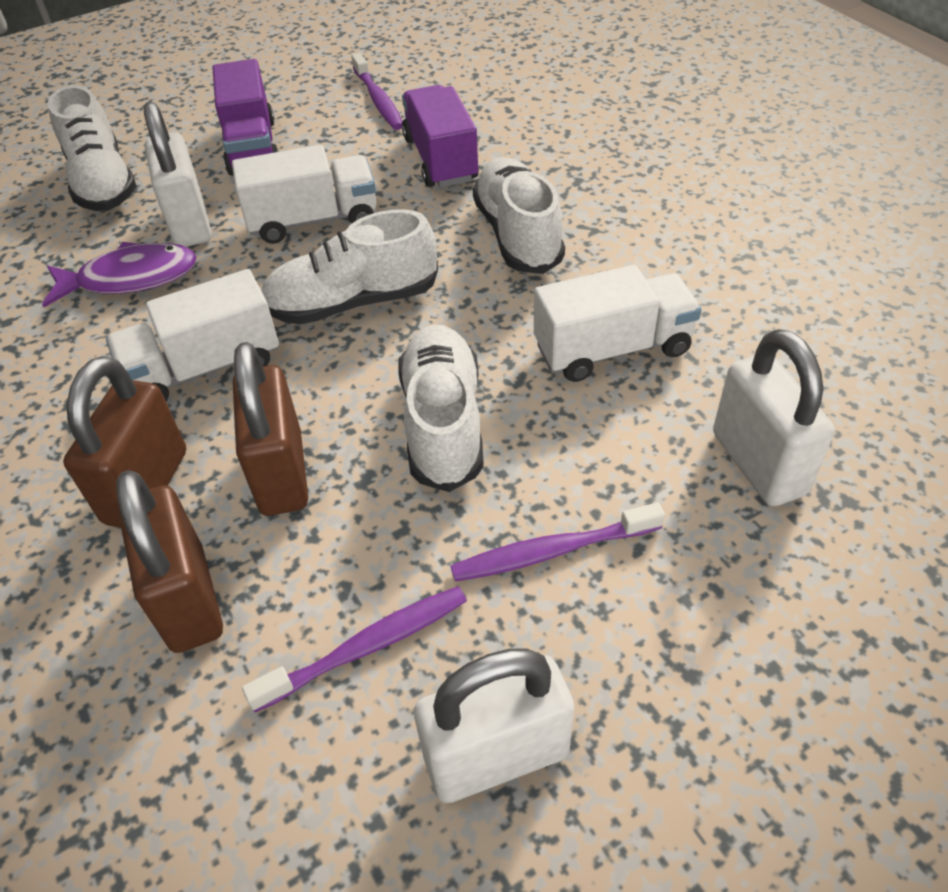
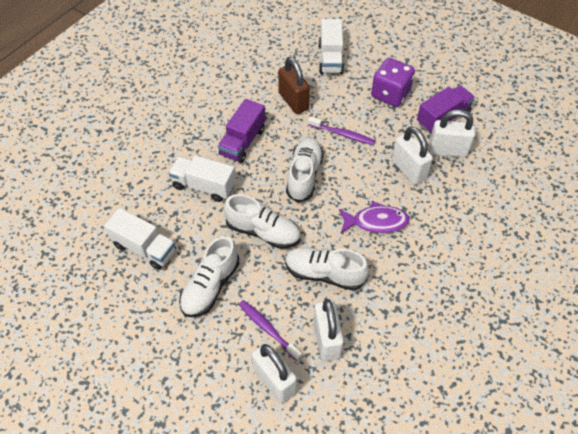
brown padlock: [63,356,186,528] [116,470,223,653] [233,342,308,516] = 3 -> [278,57,310,114] = 1
purple dice: none = 0 -> [371,58,415,107] = 1
purple toothbrush: [242,586,467,712] [352,53,402,130] [450,502,665,582] = 3 -> [239,300,302,361] [308,116,375,145] = 2
white padlock: [144,102,211,247] [414,648,574,803] [713,329,835,506] = 3 -> [252,343,297,403] [313,299,344,361] [392,126,433,185] [429,110,475,157] = 4

